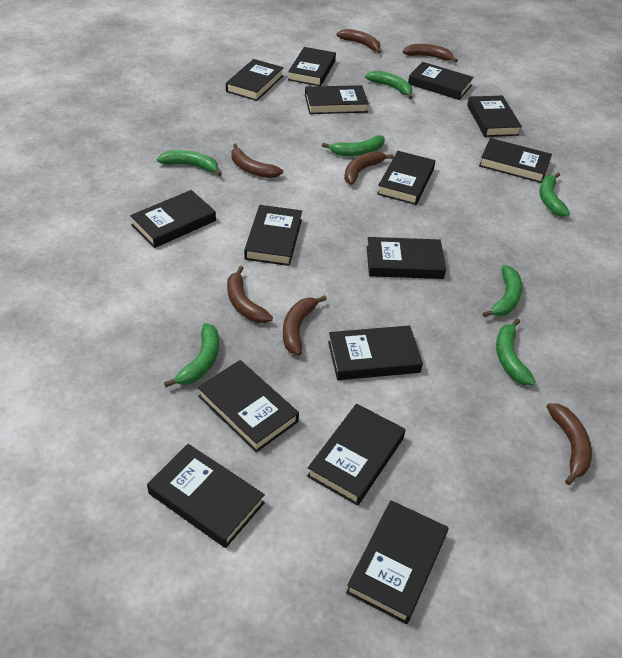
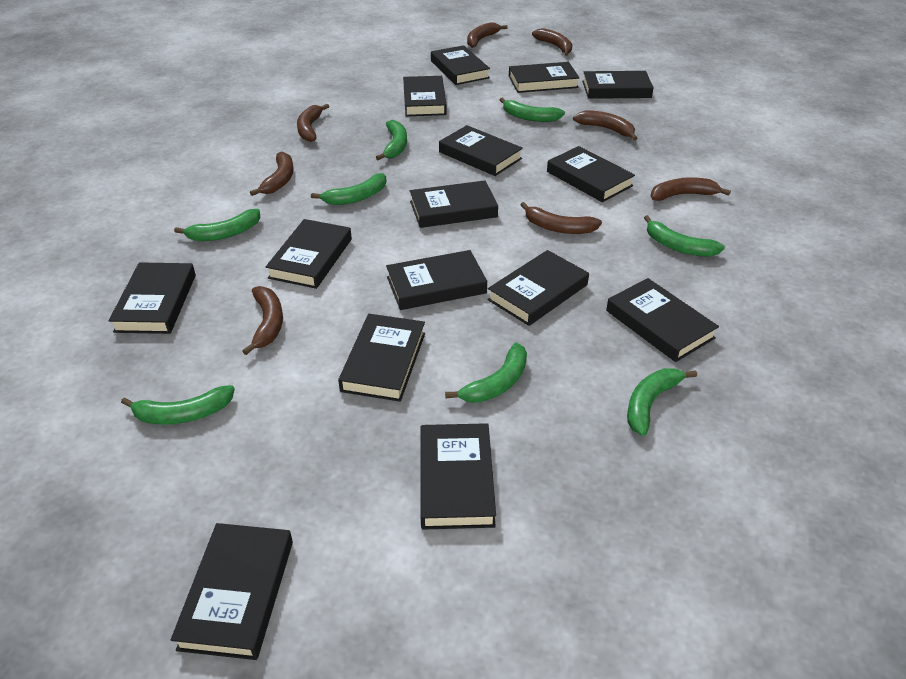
brown banana: [227,266,273,323] [231,143,283,178] [283,295,327,355] [336,29,381,53] [344,151,394,185] [403,44,458,62] [547,403,592,485] = 7 -> [242,286,283,355] [250,151,294,196] [297,104,329,142] [467,22,508,48] [521,202,602,234] [532,28,572,56] [573,110,638,141] [651,177,731,201] = 8
green banana: [157,150,222,176] [164,323,219,387] [322,135,385,156] [365,70,413,99] [483,265,522,317] [496,318,536,385] [539,173,570,217] = 7 -> [121,385,235,425] [174,209,260,241] [311,173,386,205] [376,120,407,160] [445,342,527,403] [500,97,565,122] [627,368,697,436] [644,215,725,257] = 8

